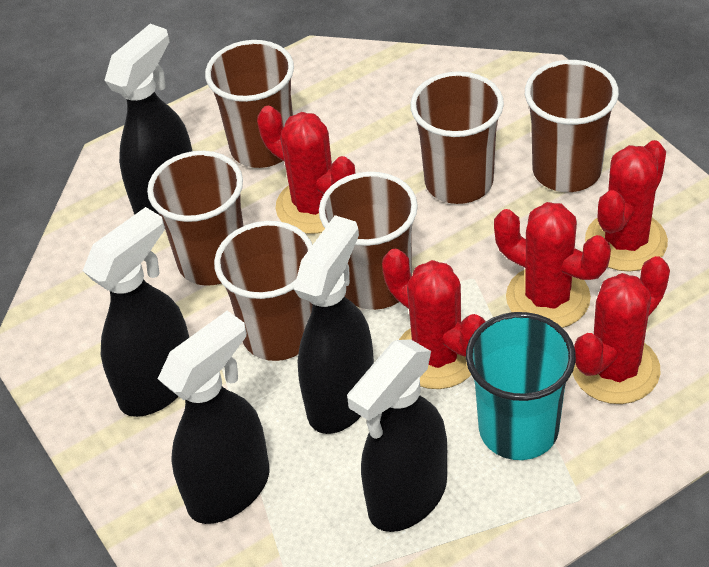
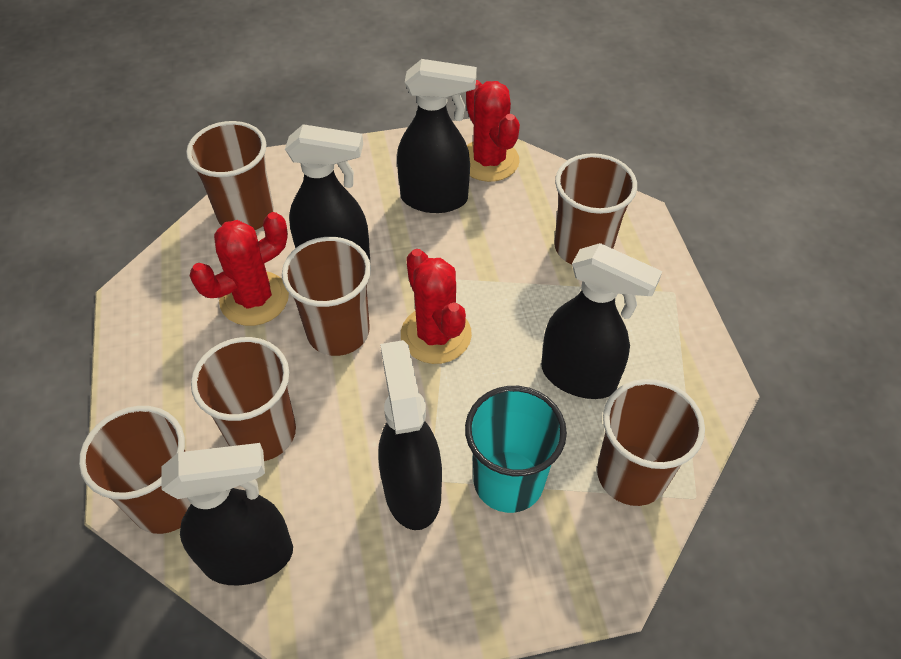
red cactus: [257,106,356,234] [382,248,486,389] [494,202,611,328] [572,256,670,404] [585,140,668,272] = 5 -> [190,212,289,326] [401,249,472,364] [466,80,520,182] = 3

